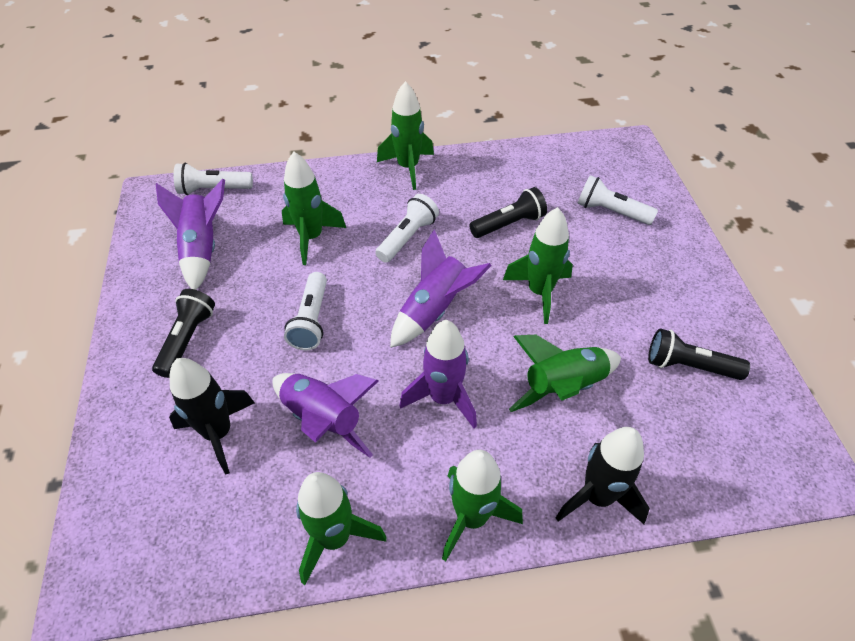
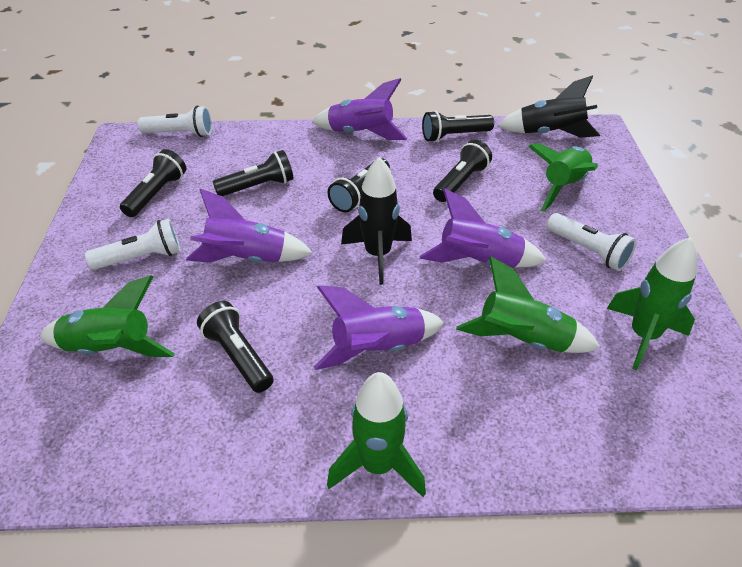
black flashlight: [152,289,215,378] [469,187,547,238] [648,328,750,380] = 3 -> [120,149,186,217] [197,301,273,393] [213,150,294,196] [327,158,390,212] [422,110,494,142] [433,140,492,202] = 6
green rocket: [282,152,346,265] [296,472,386,585] [377,81,434,190] [442,450,523,561] [503,207,573,324] [509,335,621,412] = 6 -> [40,275,175,357] [327,372,426,497] [456,256,600,353] [528,143,598,212] [607,237,698,371] = 5
white flashlight: [173,163,253,195] [284,272,327,350] [375,194,439,263] [578,175,658,225] = 4 -> [85,219,181,270] [138,106,212,137] [547,213,637,271] = 3

